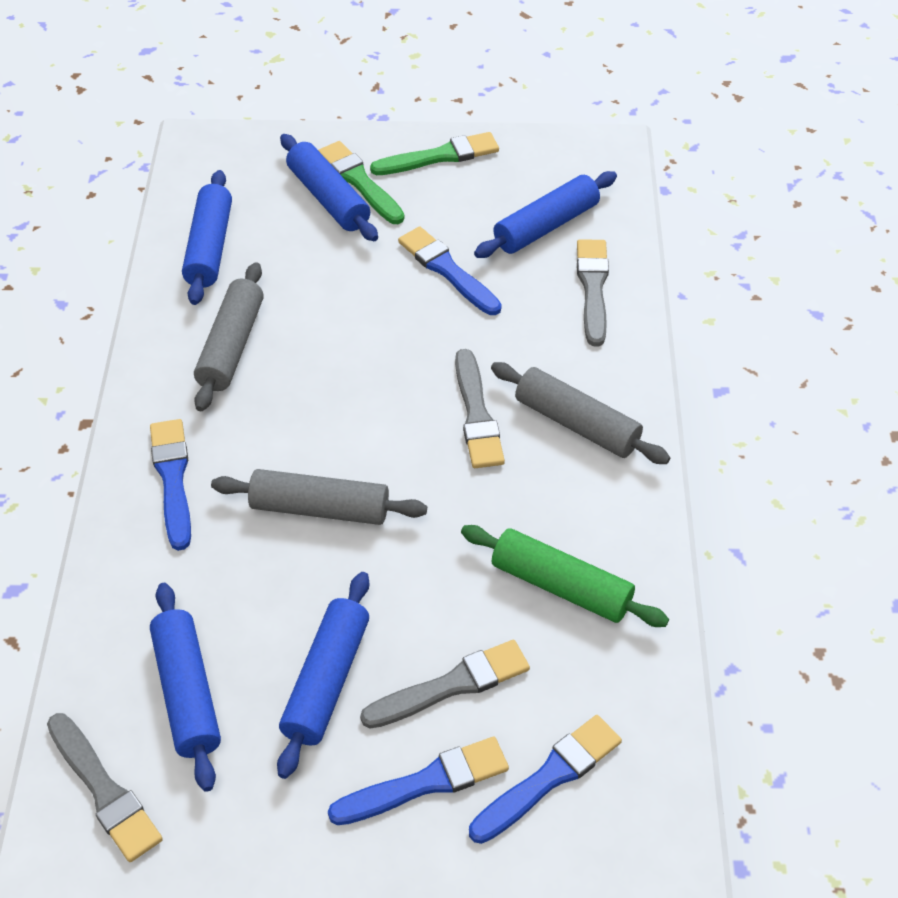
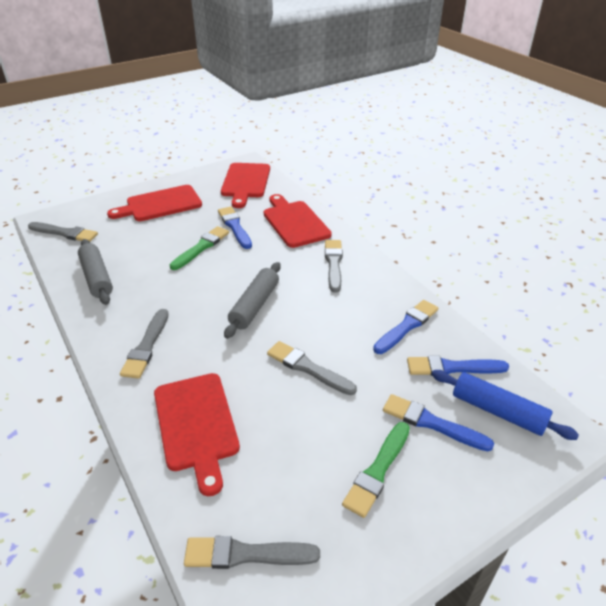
blue rolling pin: [150,583,221,792] [182,170,232,305] [277,572,370,779] [280,134,378,241] [474,171,617,258] = 5 -> [432,370,579,440] = 1
green rolling pin: [461,525,669,627] = 1 -> none = 0
grey brush: [47,713,163,862] [360,640,530,729] [455,349,505,468] [577,239,609,346] = 4 -> [28,222,98,242] [120,309,169,379] [184,536,320,569] [267,341,357,395] [325,240,343,293] = 5
grey rolling pin: [194,262,264,411] [211,469,427,525] [491,362,670,464] = 3 -> [78,239,113,305] [224,262,281,339] = 2
red cutting board: none = 0 -> [107,185,202,221] [154,373,240,496] [221,163,270,208] [264,194,332,248] = 4

